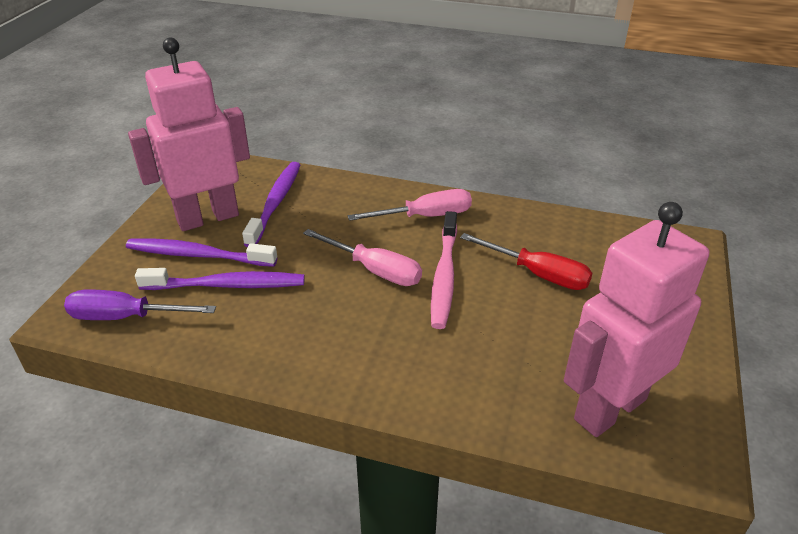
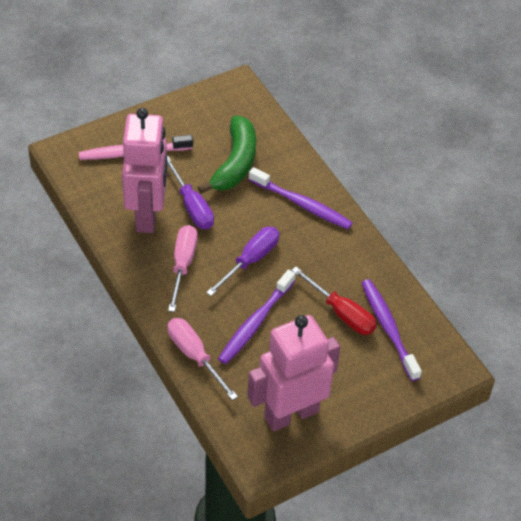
green banana: none = 0 -> [198,116,256,194] = 1
purple screwdriver: [64,290,216,320] = 1 -> [167,156,214,229] [206,227,279,296] = 2

